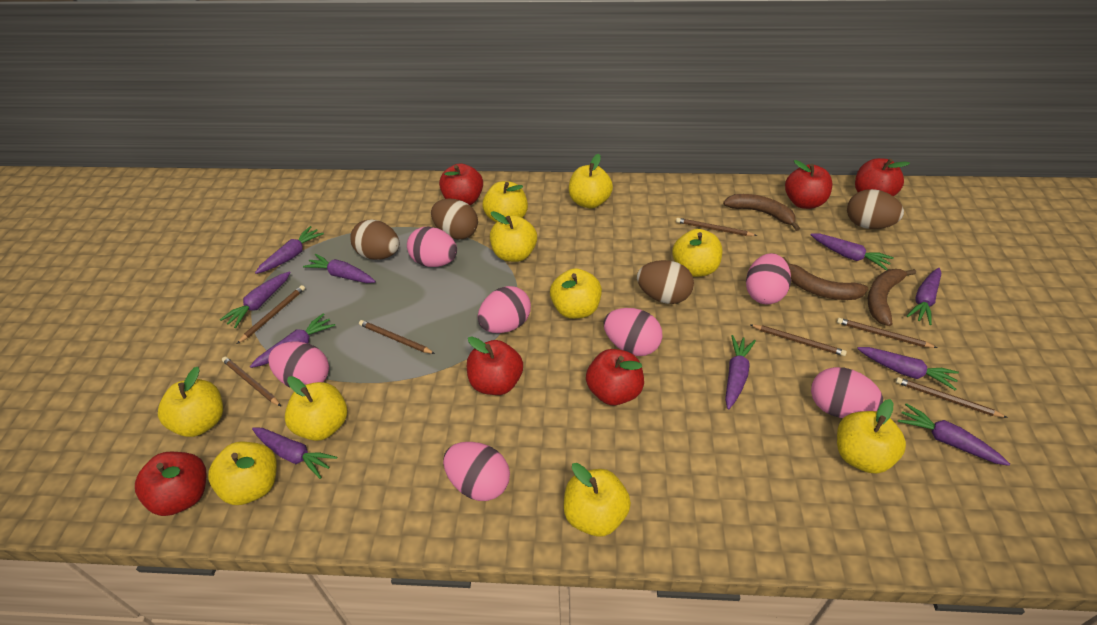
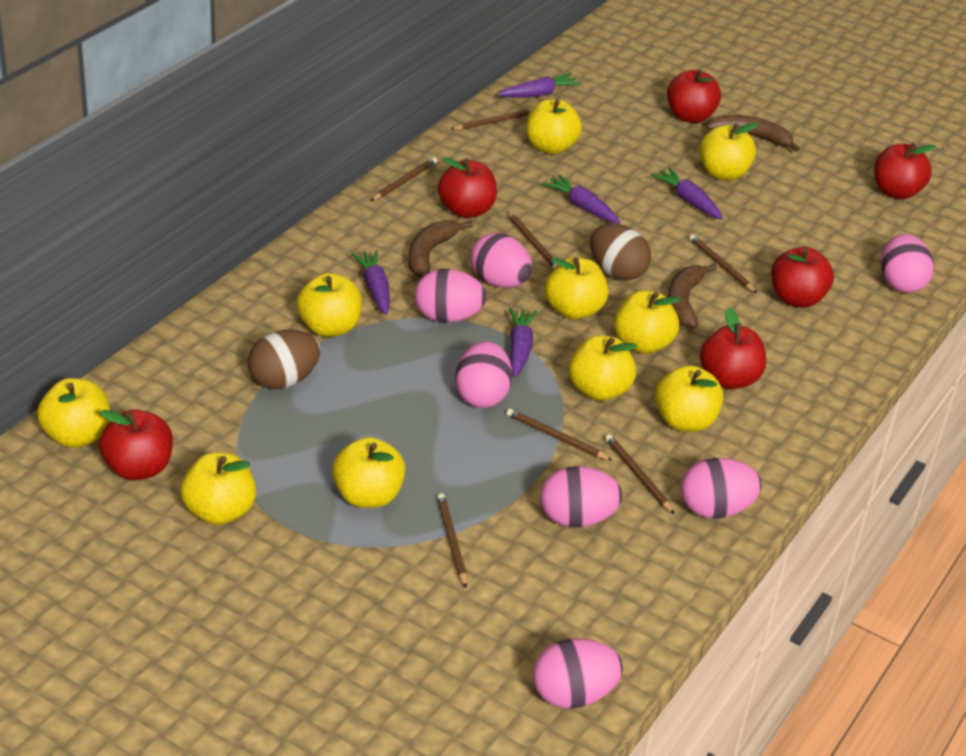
brown egg: [350,220,399,260] [431,199,478,239] [637,260,694,304] [847,189,904,229] = 4 -> [248,330,320,389] [590,224,651,280] = 2
purple carrot: [220,271,291,328] [250,313,335,368] [252,427,337,479] [255,226,324,274] [303,254,376,283] [725,335,756,410] [810,233,894,270] [857,347,959,390] [898,403,1010,466] [907,268,941,325] = 10 -> [351,250,390,315] [498,73,582,98] [509,308,537,378] [542,175,620,224] [651,168,723,219] = 5

